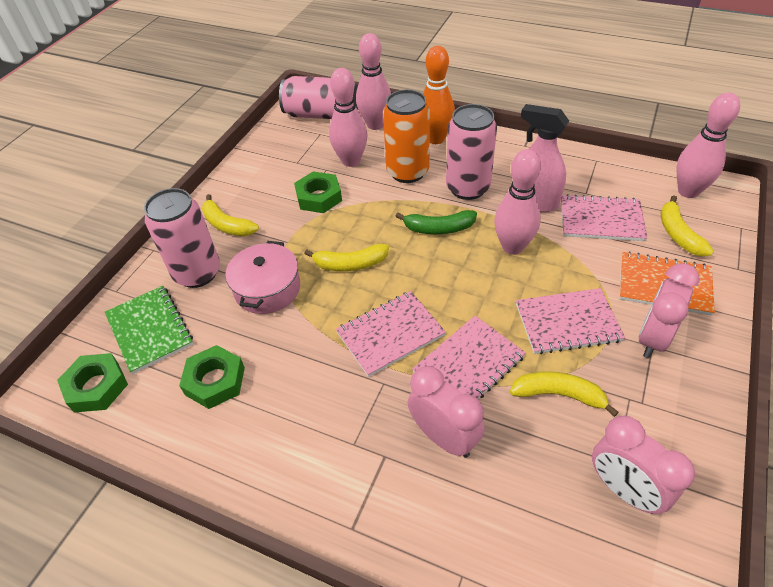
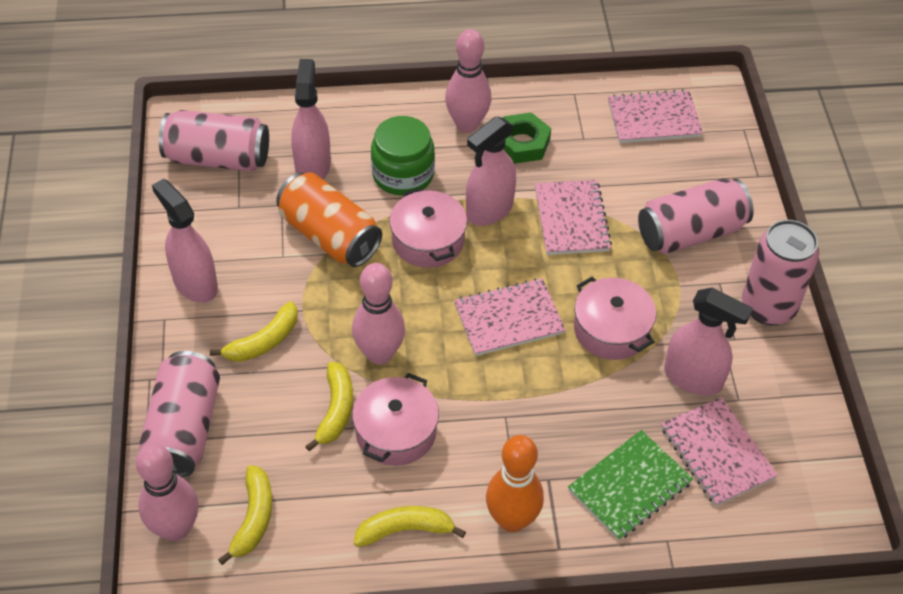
green banana: [395,210,477,234] = 1 -> none = 0
green jar: none = 0 -> [371,116,435,196] = 1
green nut: [57,353,128,413] [179,345,245,409] [294,171,342,213] = 3 -> [503,112,551,164] = 1
orange notebook: [619,251,715,316] = 1 -> none = 0
pink bowling pin: [329,68,367,167] [356,33,391,130] [494,149,541,255] [676,93,740,198] = 4 -> [136,444,199,541] [352,263,405,364] [445,29,491,133] = 3
pink can: [144,188,220,288] [279,76,358,119] [446,104,497,200] = 3 -> [139,351,220,477] [159,110,269,172] [638,178,754,254] [742,220,819,325] = 4
pink clock: [407,366,484,458] [592,416,695,514] [639,263,700,358] = 3 -> none = 0
pink pot: [225,241,300,314] = 1 -> [352,373,439,466] [389,188,467,268] [574,277,656,360] = 3
pink spray bottle: [521,104,569,212] = 1 -> [152,179,218,303] [291,59,331,179] [466,116,516,226] [664,288,753,396] = 4

